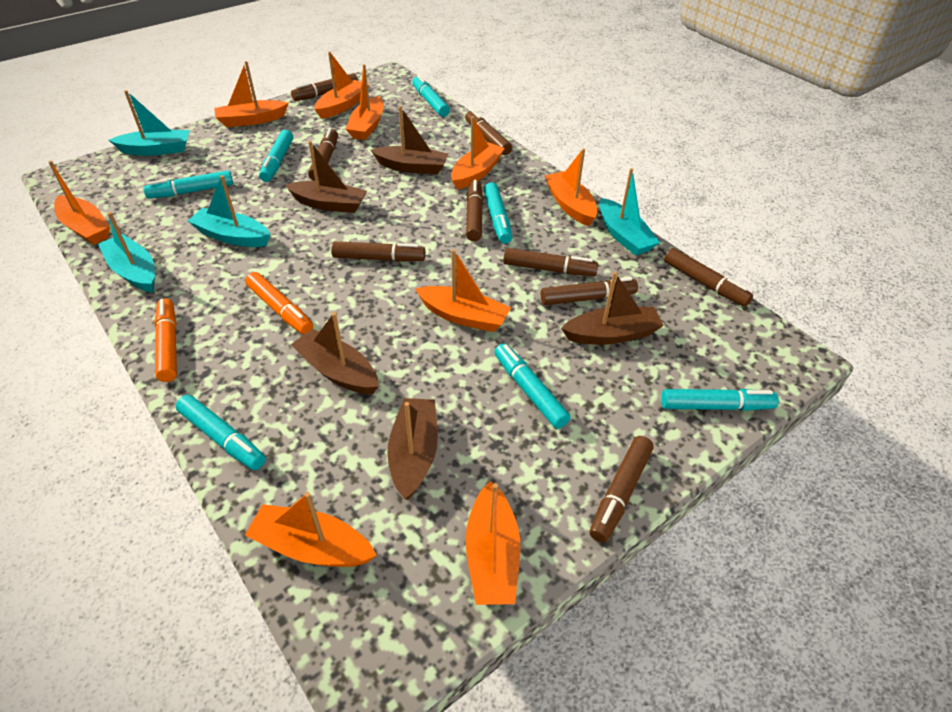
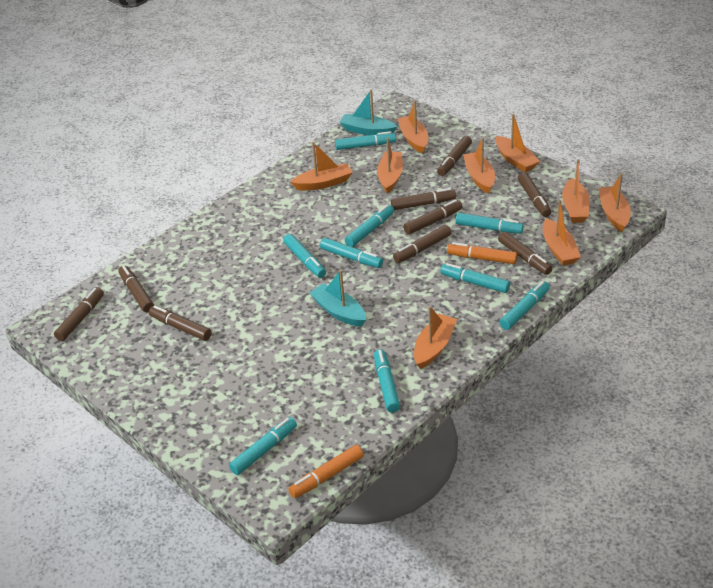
brown boat: [285,141,367,213] [291,312,379,395] [371,106,449,174] [387,398,438,500] [561,272,664,345] = 5 -> none = 0
turquoise boat: [98,212,155,293] [109,90,190,156] [188,175,270,247] [599,168,660,256] = 4 -> [309,270,366,327] [339,90,397,135] = 2
turquoise marker: [143,170,233,199] [176,395,266,470] [259,130,293,182] [412,75,450,117] [484,182,512,244] [494,343,570,429] [661,389,779,411] = 7 -> [229,417,297,475] [283,234,326,278] [320,238,383,268] [335,131,396,150] [345,205,394,247] [374,349,400,413] [440,263,510,293] [455,213,524,234] [499,281,550,330] = 9

